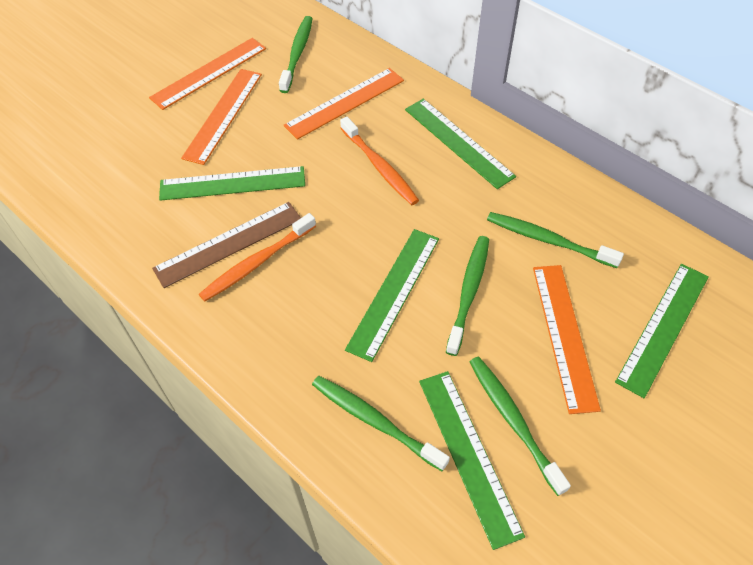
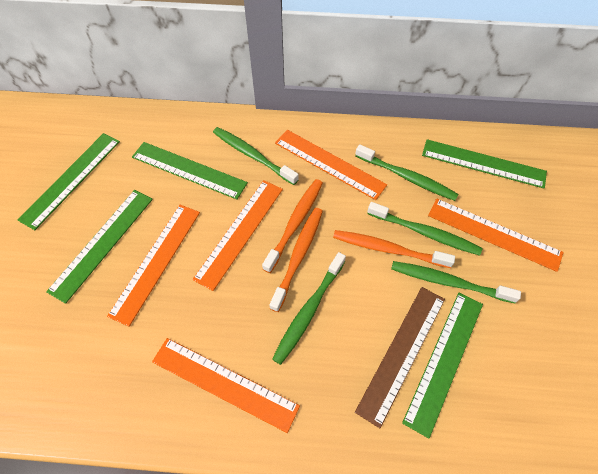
orange ruler: [149,38,266,110] [181,69,262,165] [284,68,404,140] [533,265,601,414] = 4 -> [107,205,200,327] [152,338,300,433] [192,180,283,291] [275,130,387,200] [428,198,564,272] = 5
orange toothbrush: [199,213,316,302] [340,117,419,205] = 2 -> [262,179,323,273] [270,208,323,312] [333,230,455,268] = 3

